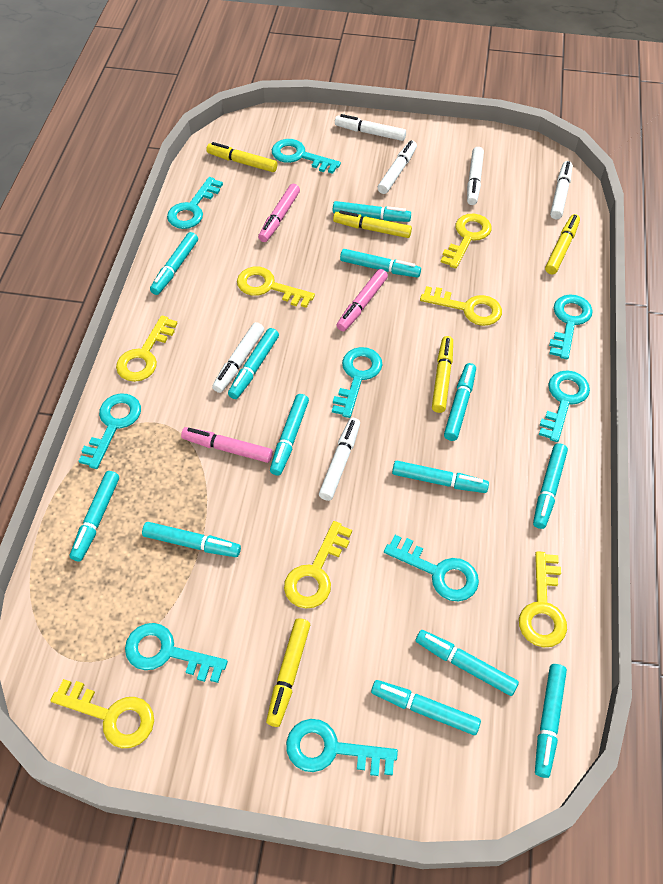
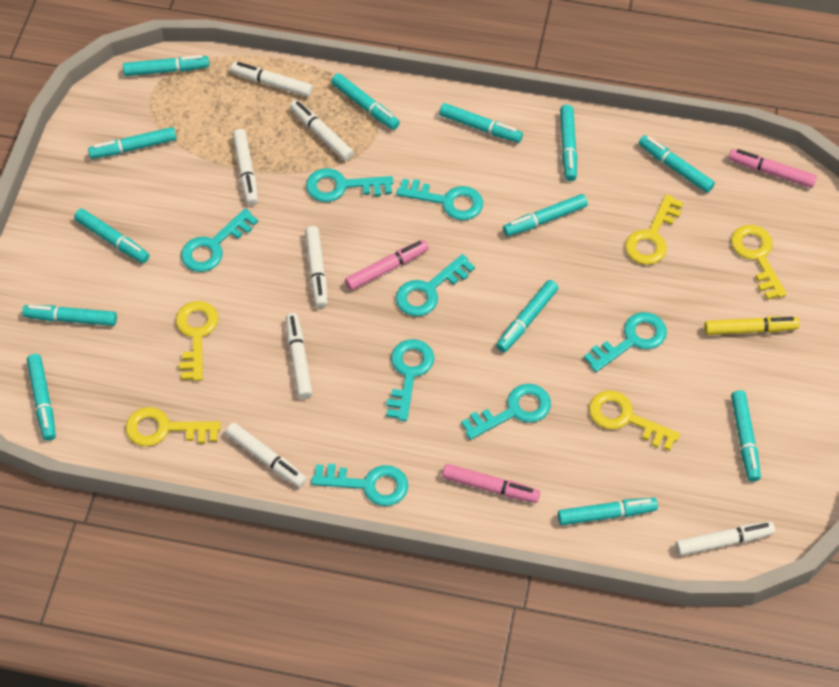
turquoise key: [79,393,141,469] [125,623,228,683] [167,177,223,229] [272,139,341,174] [286,719,398,776] [332,347,383,418] [384,535,479,602] [539,370,590,442] [549,294,593,360] = 9 -> [181,208,258,272] [306,168,393,202] [311,464,408,506] [386,339,434,421] [396,179,483,220] [396,254,475,316] [461,384,551,440] [584,312,667,372] = 8
white marker: [212,322,264,393] [319,418,360,501] [335,114,406,141] [377,140,417,194] [467,147,484,205] [550,161,572,219] = 6 -> [225,423,307,488] [231,62,313,97] [232,129,258,205] [286,313,313,399] [290,100,354,161] [305,226,328,308] [675,521,775,556] = 7
yellow key: [50,679,154,748] [116,315,178,382] [237,267,315,308] [284,521,352,608] [420,286,502,326] [441,213,492,269] [519,551,567,647] = 7 -> [125,407,221,446] [176,301,218,381] [589,390,680,451] [625,194,683,265] [731,225,787,300] = 5
yellow marker: [206,142,277,172] [266,618,310,727] [333,211,412,238] [432,336,453,413] [545,214,580,274] = 5 -> [704,317,800,335] = 1

